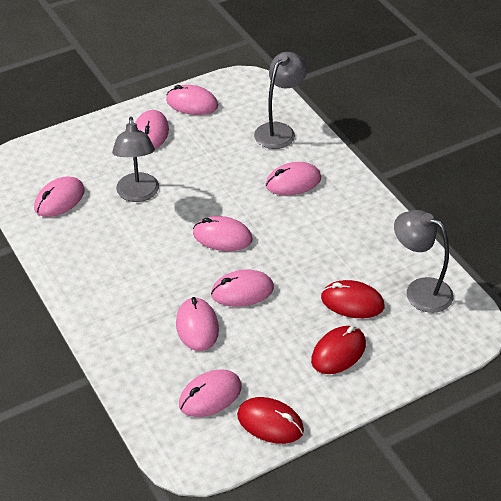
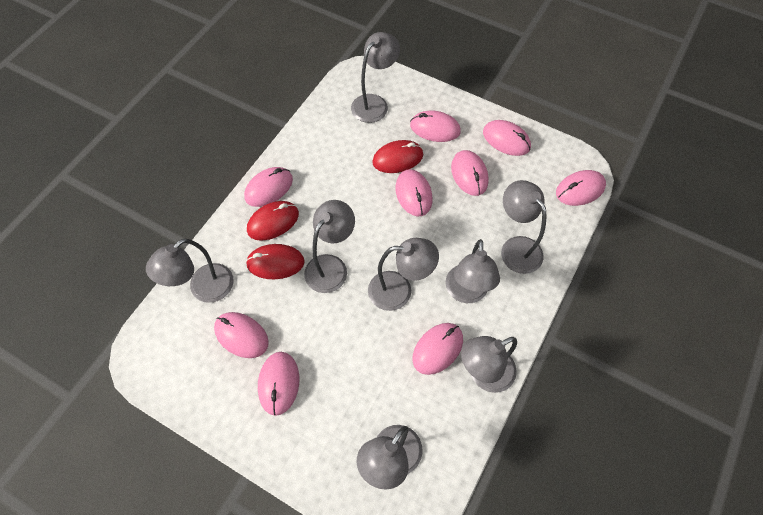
grey lamp: [112,117,159,202] [254,52,308,149] [394,210,454,313] = 3 -> [146,238,234,303] [304,200,355,293] [351,32,400,123] [357,425,423,490] [368,238,439,311] [446,239,500,303] [461,336,517,393] [501,180,546,274] = 8
pink mouse: [34,176,85,217] [135,110,169,149] [166,85,218,115] [176,297,219,351] [179,369,242,417] [193,216,252,251] [211,269,274,307] [265,162,321,195] = 8 -> [214,312,269,358] [244,167,293,207] [258,352,299,416] [396,169,433,216] [410,111,461,142] [412,323,463,375] [451,150,489,196] [483,120,531,156] [556,170,606,206] = 9

